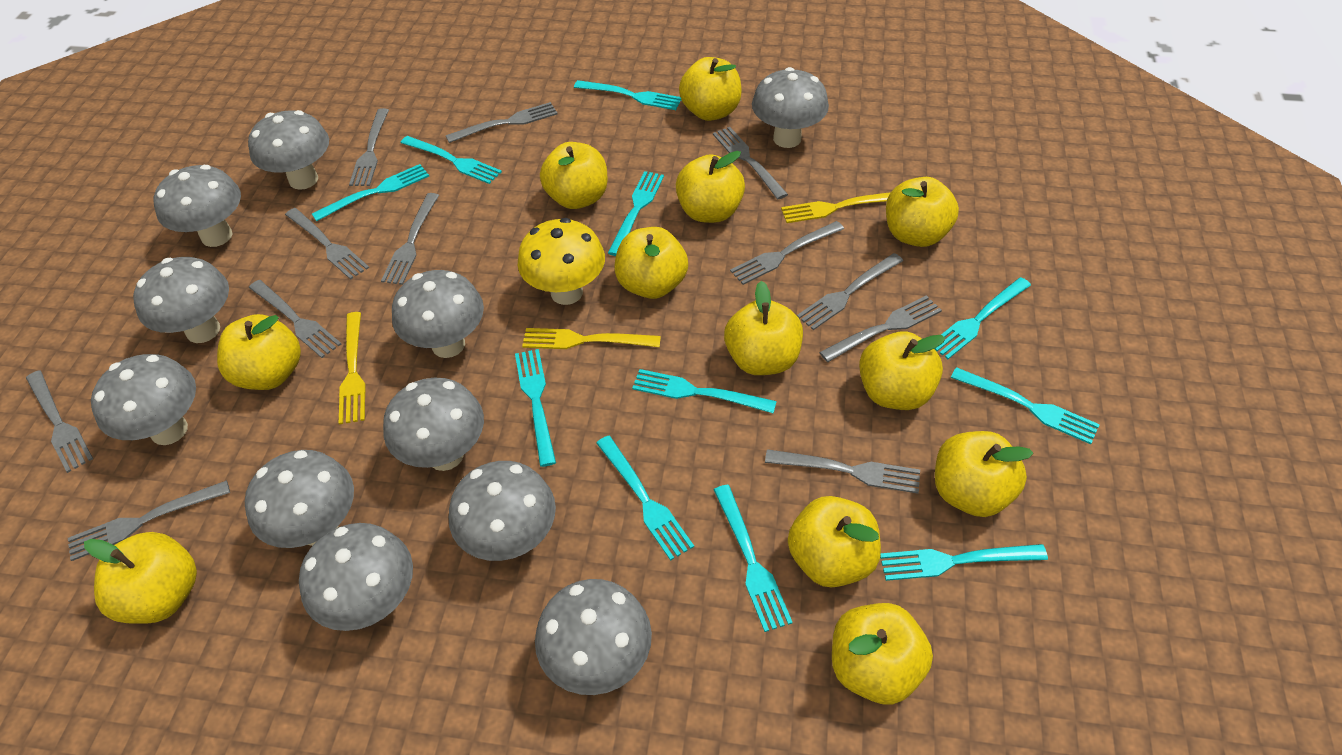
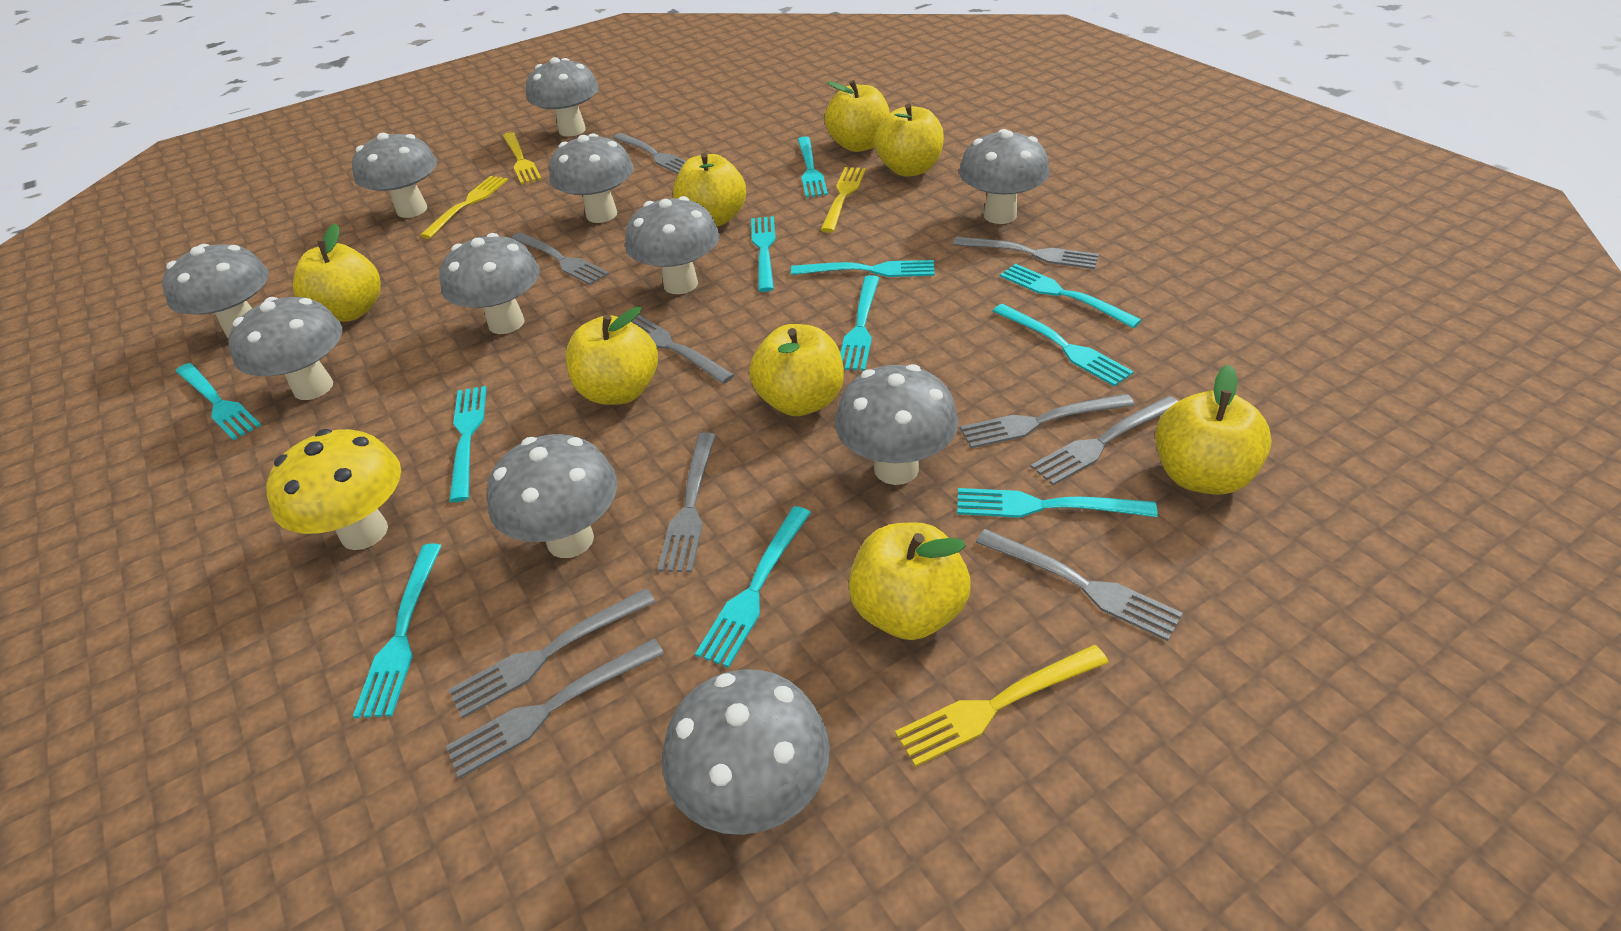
grey fork: [26,370,93,473] [68,480,230,561] [249,280,341,358] [285,208,369,280] [349,108,389,186] [381,193,439,285] [446,102,558,143] [713,127,788,199] [730,221,844,285] [765,449,920,494] [797,253,903,330] [819,295,942,362] = 12 -> [446,638,664,779] [448,588,655,719] [511,232,609,285] [613,133,686,174] [631,314,734,384] [657,432,716,572] [953,237,1099,269] [960,394,1135,448] [975,529,1183,641] [1031,396,1178,485] = 10
yellow apple: [84,532,197,624] [217,314,301,390] [540,142,608,209] [614,227,688,299] [676,151,745,223] [679,57,742,121] [724,281,803,375] [788,496,881,588] [832,603,933,705] [859,331,945,410] [886,177,959,247] [935,431,1033,517] = 12 -> [293,224,381,322] [566,306,658,405] [673,153,746,227] [749,324,844,416] [825,80,890,152] [848,522,971,640] [875,103,944,177] [1155,365,1272,495] = 8
yellow fork: [339,312,365,425] [522,328,661,349] [781,192,891,223] = 3 -> [420,176,508,239] [503,132,542,184] [820,167,866,233] [895,645,1109,767] = 4

